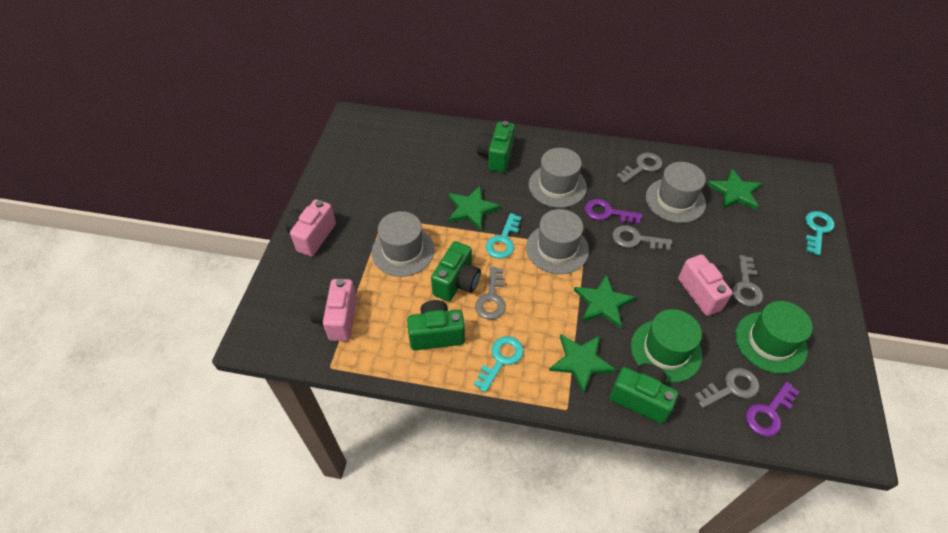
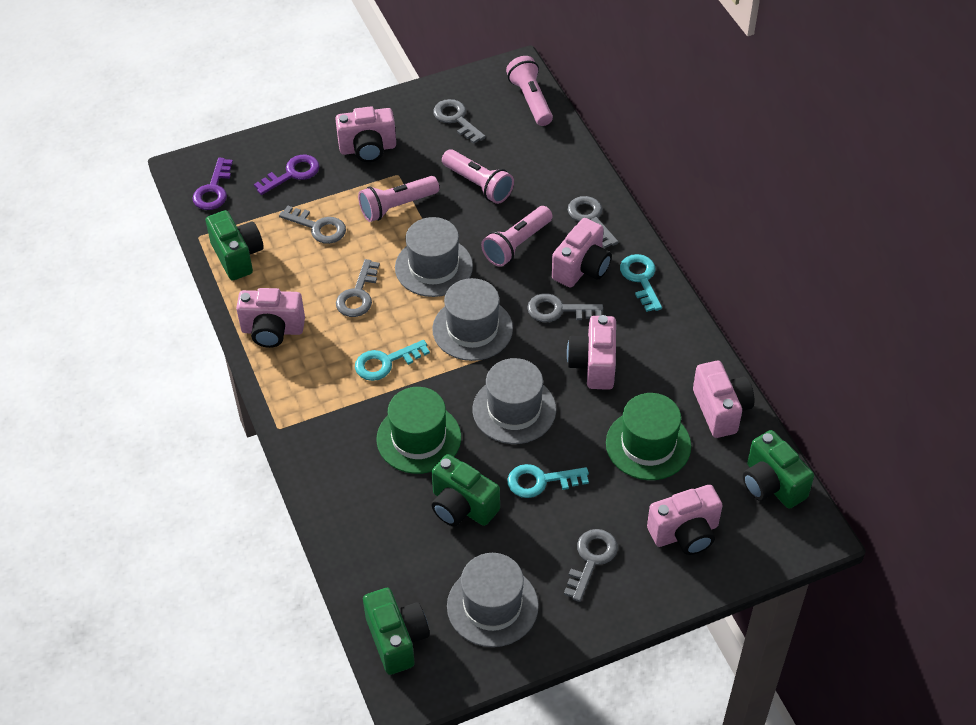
green star: [448,186,501,230] [549,334,616,393] [574,274,636,329] [707,169,763,210] = 4 -> none = 0
grey key: [475,267,506,320] [612,225,672,251] [616,153,662,183] [695,368,760,408] [732,255,763,307] = 5 -> [279,206,346,244] [336,259,380,317] [433,99,486,144] [527,294,603,322] [564,529,618,602] [568,196,618,248] = 6
pink camera: [286,199,336,257] [310,279,357,341] [678,254,735,316] = 3 -> [236,288,305,348] [335,106,396,162] [552,218,612,288] [567,315,616,390] [647,485,723,555] [693,361,754,438] = 6
pink flashlight: none = 0 -> [358,176,439,222] [442,149,514,204] [481,206,553,267] [506,56,553,126] = 4

